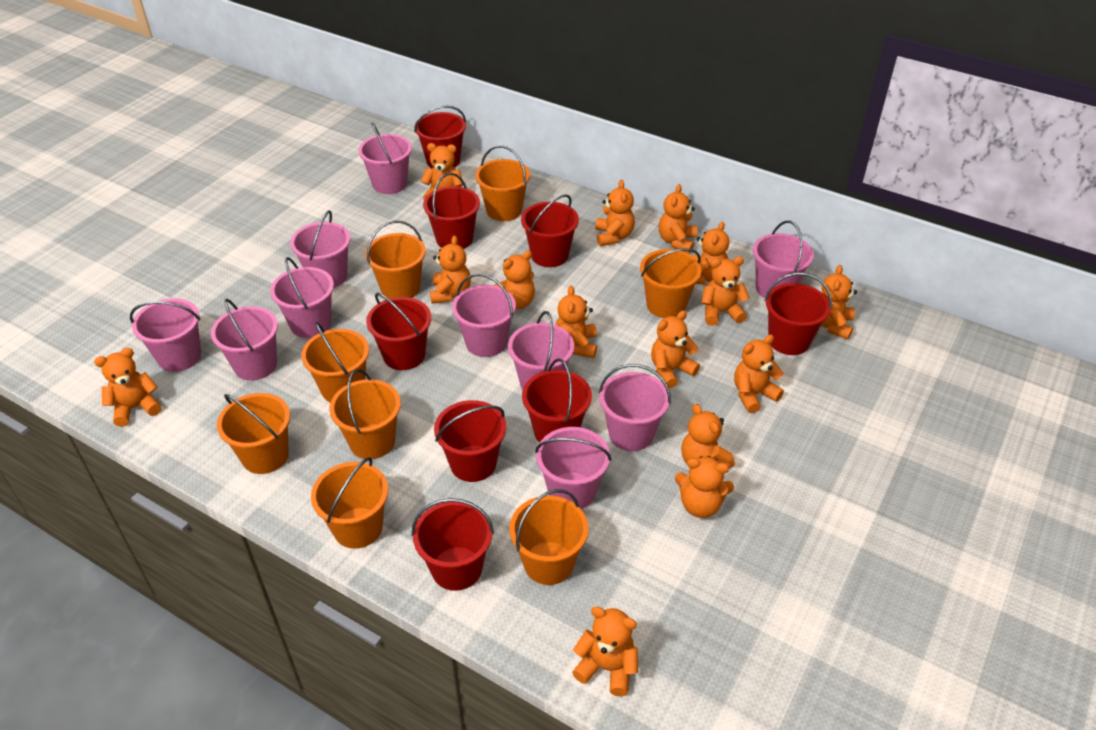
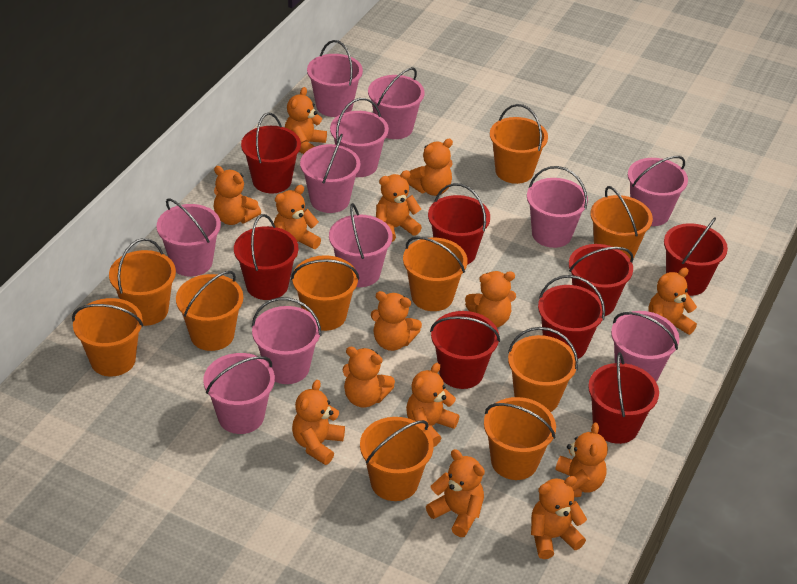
orange bucket: [217,393,290,474] [301,322,369,403] [311,457,388,549] [329,369,401,459] [365,220,426,299] [475,145,530,221] [510,489,588,585] [640,248,701,318] = 8 -> [72,298,143,376] [109,238,176,326] [176,271,243,351] [291,255,359,331] [360,417,434,501] [403,237,468,311] [484,397,556,480] [490,104,548,184] [508,327,578,412] [590,186,653,260] = 10
orange teddy bear: [94,348,162,427] [421,143,463,199] [430,236,471,304] [494,250,535,309] [555,286,597,358] [572,607,638,696] [595,180,635,246] [651,310,700,389] [659,184,697,253] [675,456,734,518] [681,404,735,468] [693,221,729,285] [701,257,750,326] [734,335,784,413] [821,265,857,340] = 15 -> [213,166,261,225] [274,185,321,257] [285,87,327,154] [292,380,345,465] [342,347,395,408] [371,291,422,351] [376,170,422,242] [406,363,459,447] [407,139,453,196] [426,449,485,537] [465,271,516,328] [531,476,587,559] [555,423,608,497] [648,268,697,335] = 14
pink bucket: [130,298,201,372] [211,299,278,381] [270,257,334,338] [290,210,350,288] [358,122,412,194] [452,273,516,357] [508,311,574,390] [535,427,611,509] [599,364,671,451] [753,221,814,298] = 10 -> [157,198,221,277] [203,353,275,434] [252,297,321,384] [300,134,360,213] [307,40,363,117] [329,203,392,287] [330,98,389,177] [368,67,425,139] [527,166,588,248] [611,311,679,382] [628,156,688,226] = 11

